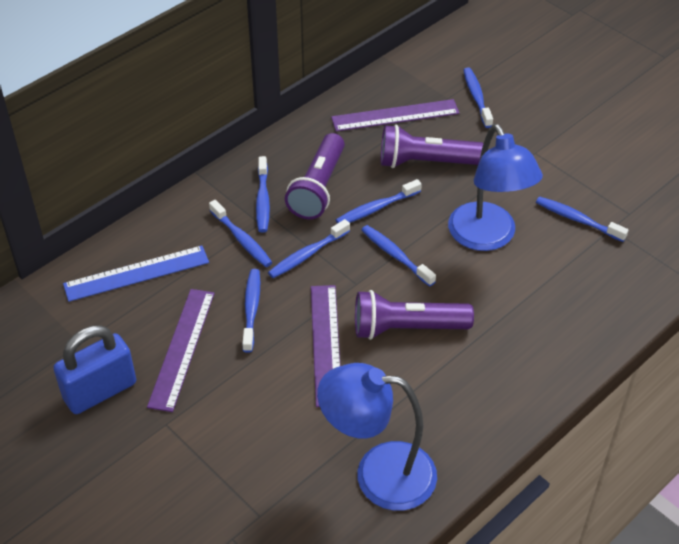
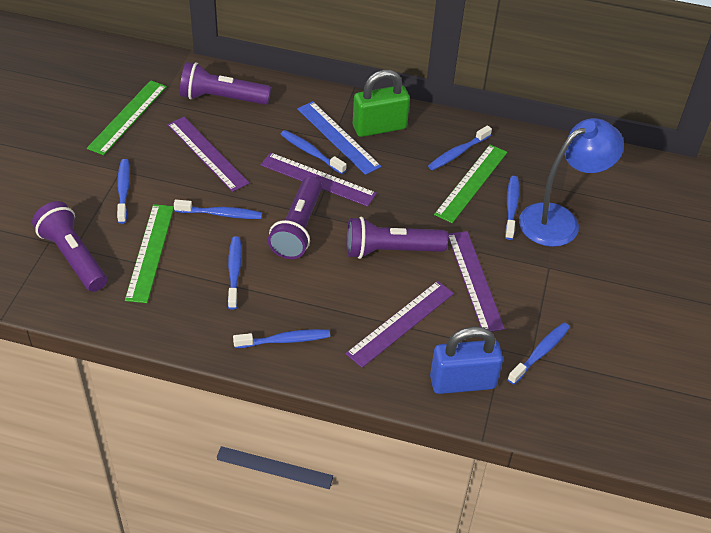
blue lamp: [317,363,437,511] [448,124,543,251] = 2 -> [519,118,624,247] = 1
green padlock: none = 0 -> [353,70,410,137] = 1
green ruler: none = 0 -> [87,80,167,155] [125,204,174,303] [434,145,507,223] = 3
purple flashlight: [285,133,345,219] [355,290,474,340] [381,125,484,168] = 3 -> [32,201,107,292] [180,62,271,105] [268,176,322,259] [346,217,448,259] = 4
purple ruler: [147,289,215,412] [311,285,340,407] [331,99,459,131] = 3 -> [167,117,249,192] [261,152,377,207] [345,281,454,368] [448,231,505,332] = 4

